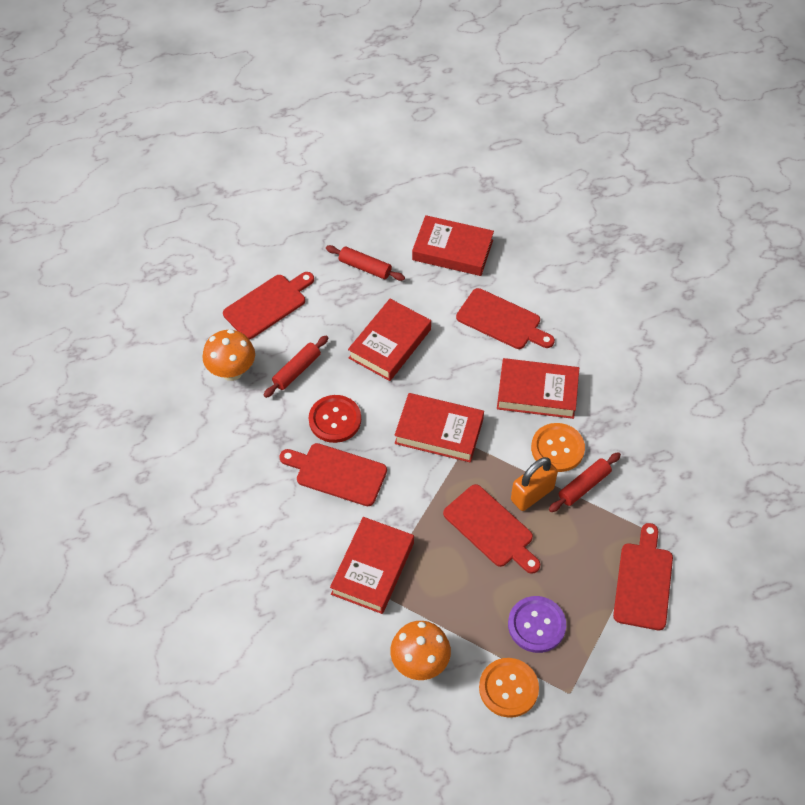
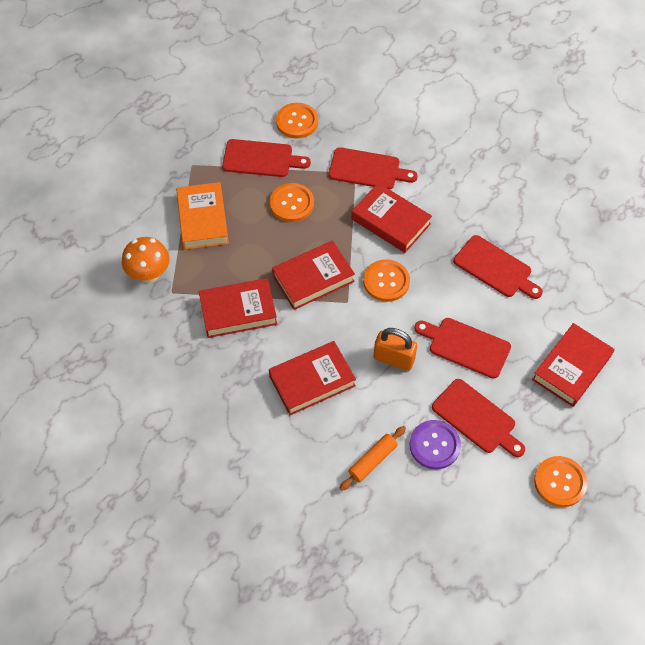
orange book: none = 0 -> [176,182,229,250] = 1
orange button: [479,658,539,718] [531,423,585,472] = 2 -> [270,183,314,222] [276,103,318,138] [363,259,410,302] [534,456,587,507] = 4
orange mushroom: [203,329,255,381] [390,621,451,680] = 2 -> [122,237,170,283] = 1
orange rolling pin: none = 0 -> [339,426,406,491] = 1
red button: [309,395,361,443] = 1 -> none = 0
red rolling pin: [263,335,328,398] [326,245,405,281] [549,452,621,512] = 3 -> none = 0

